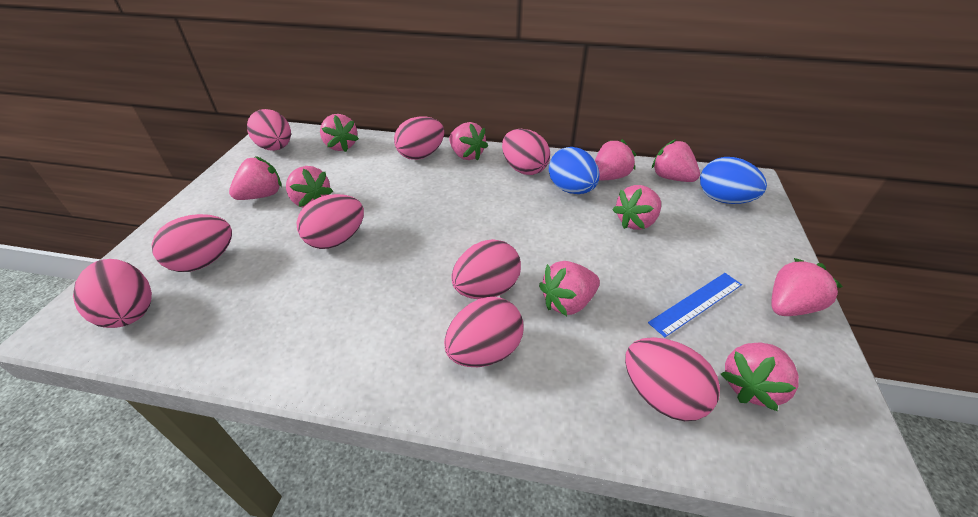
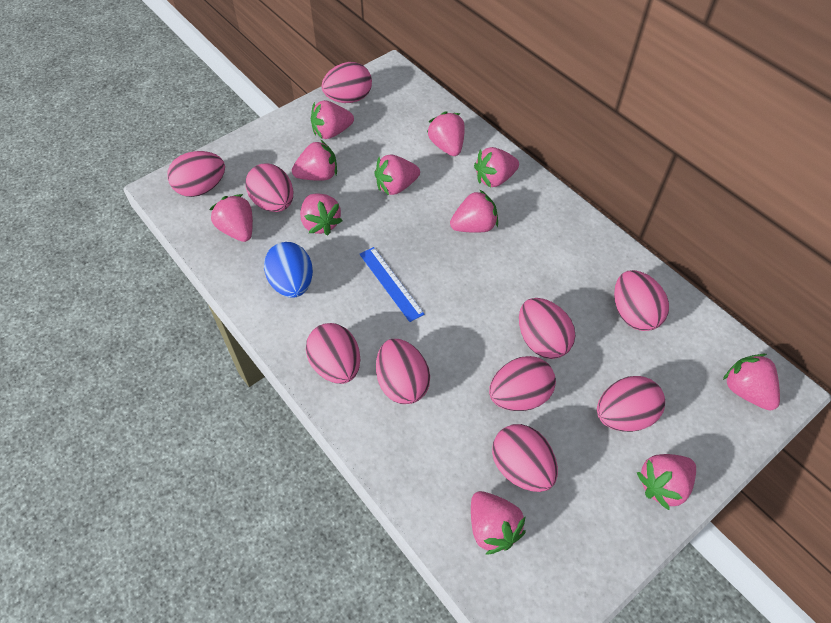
blue egg: [549,147,600,194] [700,157,767,204] = 2 -> [264,242,313,298] = 1
pink egg: [73,259,152,328] [152,214,232,272] [247,109,291,151] [297,194,364,249] [394,116,444,160] [444,297,523,367] [451,239,521,299] [502,129,550,175] [625,337,720,421] = 9 -> [167,151,225,197] [246,163,293,212] [306,323,360,384] [322,62,372,103] [376,339,430,404] [489,356,556,411] [492,424,558,492] [519,298,575,359] [597,376,665,432] [614,270,669,331] = 10
pink strawberry: [229,156,281,200] [286,166,333,208] [320,114,359,152] [449,122,488,161] [539,261,600,316] [595,139,636,180] [612,185,661,230] [652,139,700,182] [721,343,799,411] [771,258,843,316] = 10 -> [209,194,253,242] [292,140,337,181] [300,193,343,235] [311,100,354,139] [374,155,420,195] [427,111,465,156] [450,189,498,233] [471,491,526,555] [474,147,519,187] [637,454,696,510] [723,354,780,410] = 11

